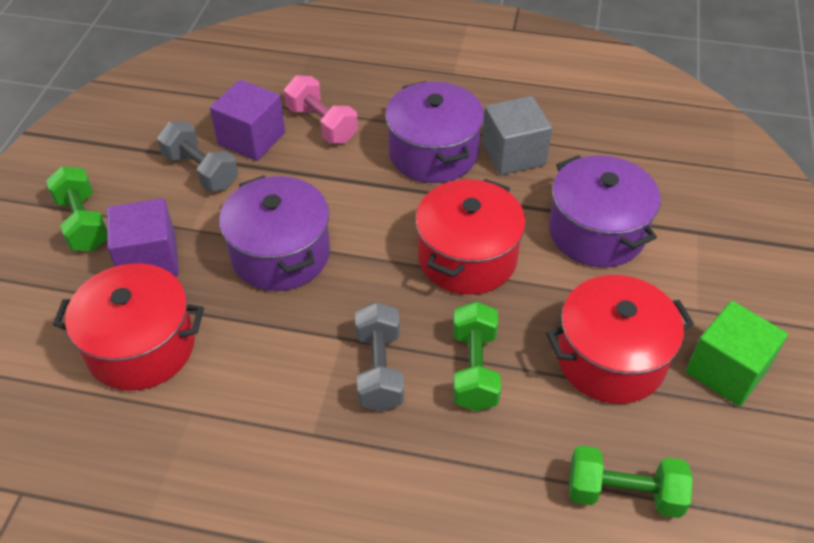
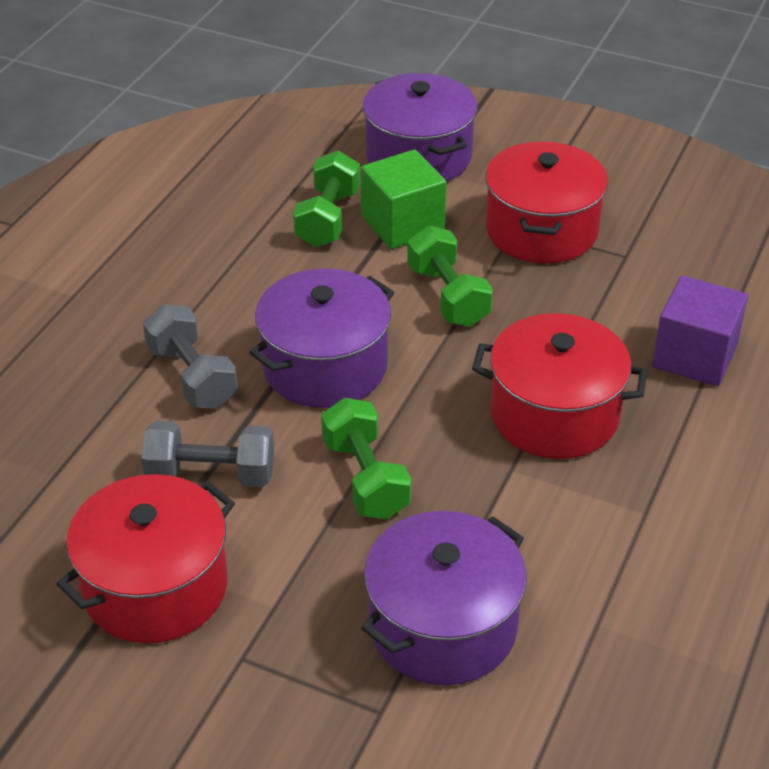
grey cube: [482,96,552,175] = 1 -> none = 0
pink dumbbell: [284,75,358,144] = 1 -> none = 0
purple cube: [107,198,179,276] [210,80,285,161] = 2 -> [652,276,748,386] = 1

